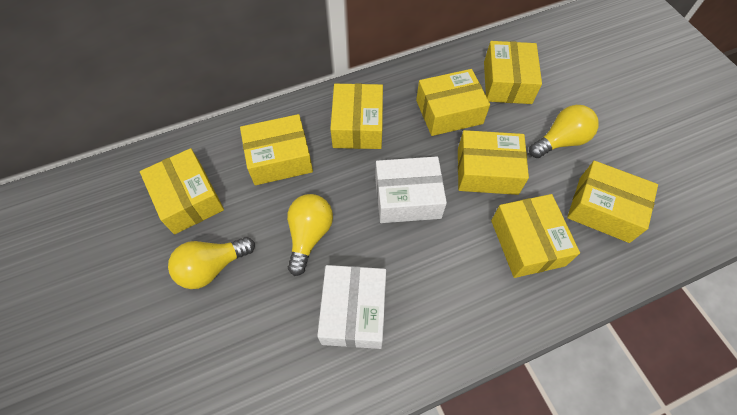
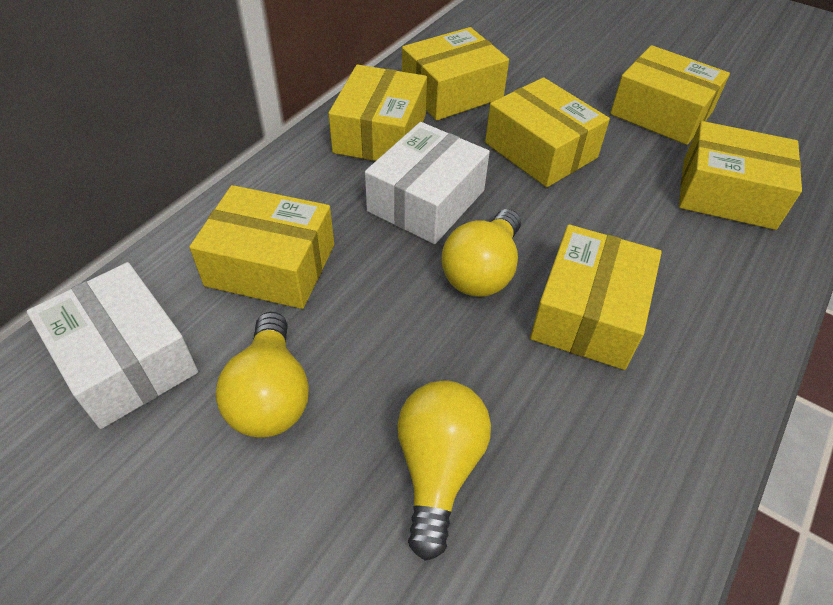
yellow box: [140,148,224,235] [240,114,313,185] [330,84,383,149] [416,69,490,136] [458,130,529,195] [484,41,542,104] [491,194,580,278] [567,161,658,243] = 8 -> [189,185,334,309] [328,64,427,161] [402,27,509,120] [485,77,610,187] [530,224,662,370] [610,45,730,145] [679,121,802,230] = 7

